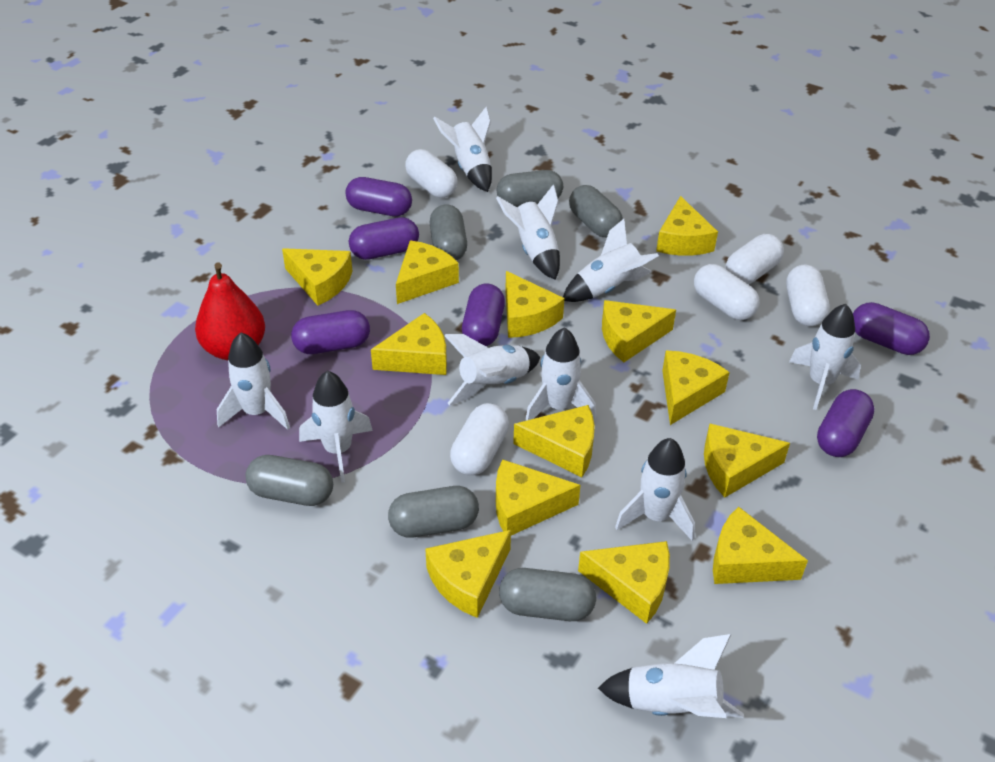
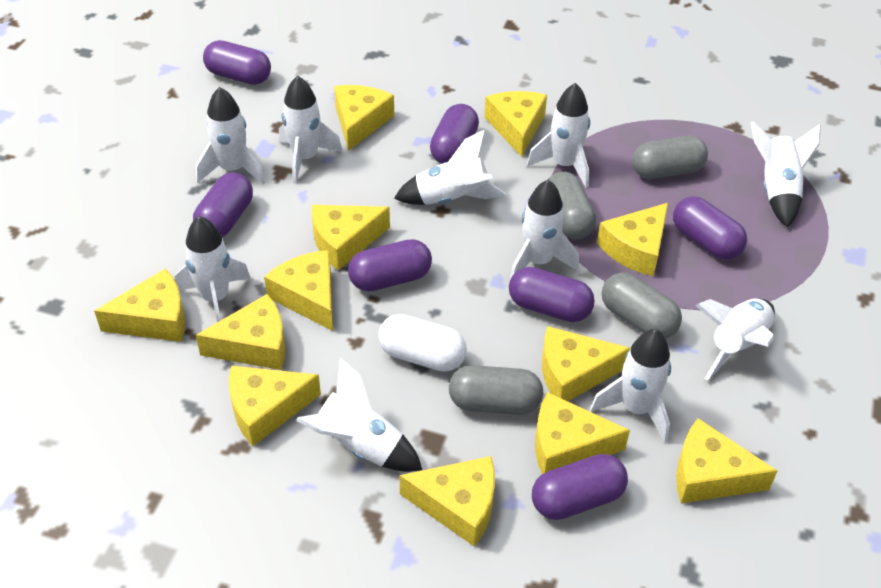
grey capsule: [245,455,333,506] [388,486,479,538] [430,204,467,260] [497,170,563,207] [499,568,596,621] [569,185,623,237] = 6 -> [449,365,543,415] [548,172,596,239] [602,273,682,338] [632,136,708,179] = 4
purple capsule: [291,310,370,354] [345,177,412,216] [349,217,419,260] [462,284,505,346] [817,389,875,457] [853,302,930,355] = 6 -> [193,172,253,237] [203,40,271,85] [348,239,432,291] [430,104,479,164] [509,267,595,322] [532,454,628,520] [673,196,747,260] = 7
red pear: [195,263,265,360] = 1 -> none = 0
white capsule: [405,149,458,198] [450,403,509,475] [694,264,760,320] [725,234,784,284] [786,264,830,326] = 5 -> [378,314,467,372] = 1
yellow cheese: [282,248,352,306] [371,313,447,375] [396,240,459,304] [425,530,511,618] [496,459,581,536] [505,271,564,338] [513,405,595,477] [578,541,670,624] [602,300,676,362] [656,196,718,256] [662,350,730,425] [704,424,790,497] [713,507,808,584] = 13 -> [94,269,185,342] [196,294,285,370] [229,366,321,446] [264,250,333,331] [312,205,390,270] [334,85,394,151] [400,456,495,547] [485,91,547,157] [535,392,630,474] [542,326,631,401] [597,203,668,276] [676,418,777,503] = 12

